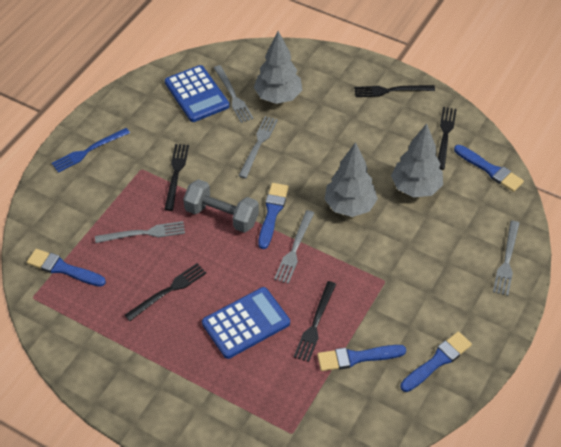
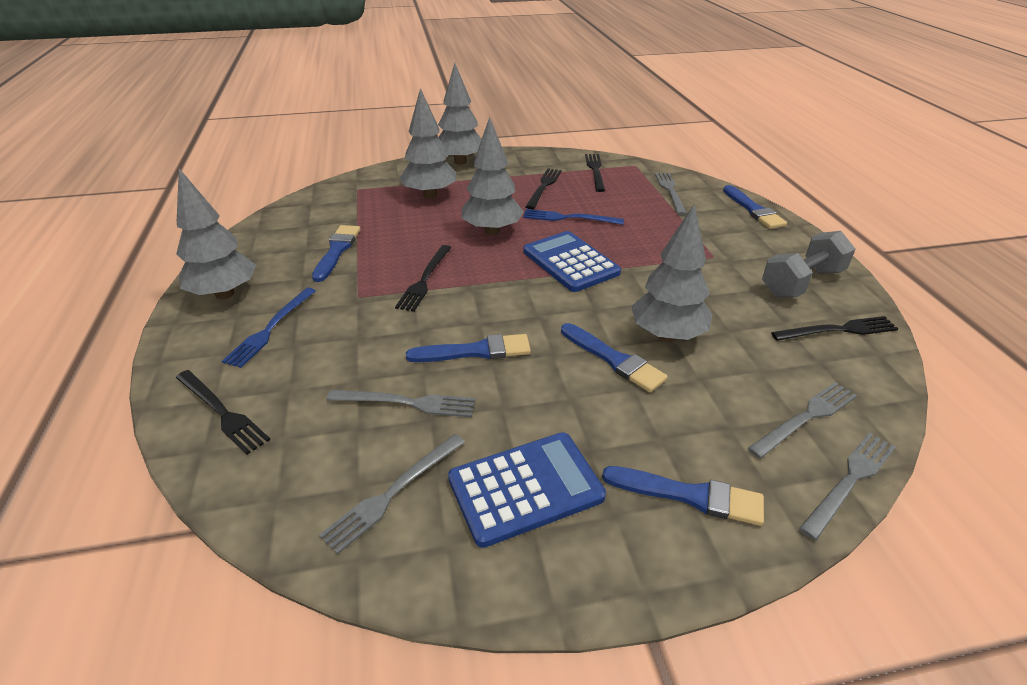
blue fork: [52,128,130,173] = 1 -> [222,288,316,368] [523,209,624,225] = 2
grey tree: [254,31,302,104] [324,142,378,217] [391,123,443,197] = 3 -> [176,169,256,299] [400,88,456,199] [438,63,482,165] [462,117,524,235] [631,203,712,342] = 5

